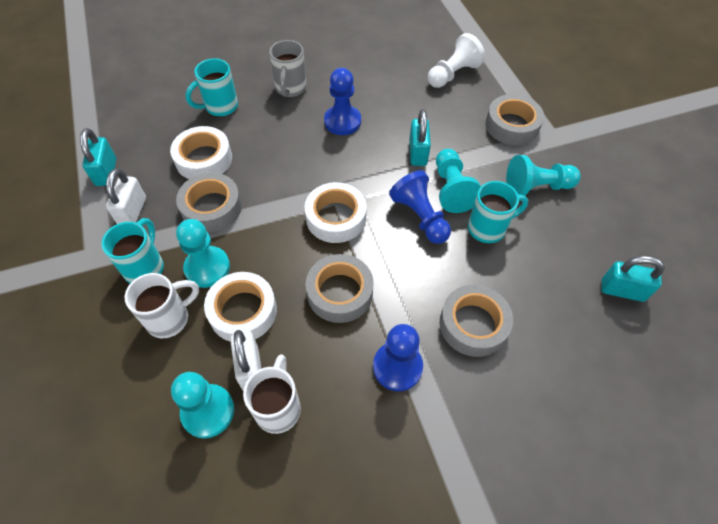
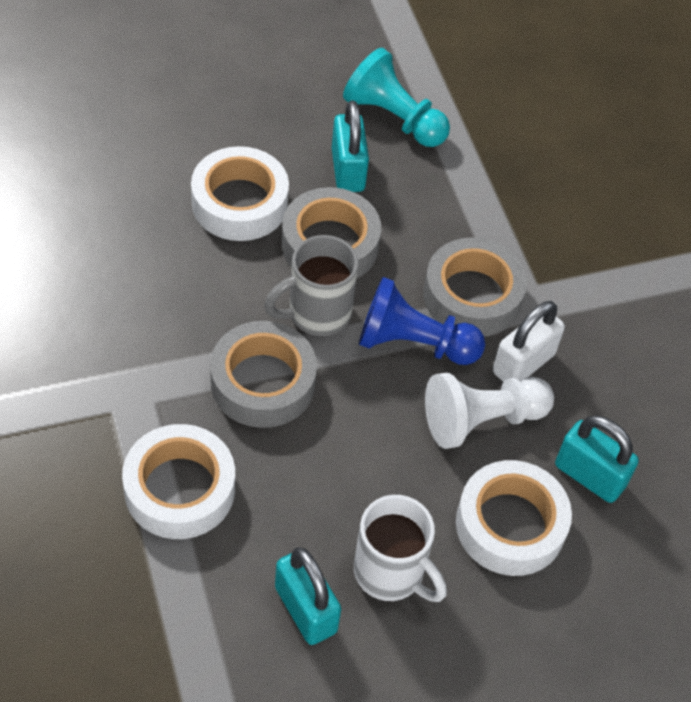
blue pawn: [324,68,361,135] [373,324,423,391] [389,170,451,244] = 3 -> [359,277,485,365] = 1
grey tape: [176,173,242,232] [306,254,374,323] [440,285,513,357] [486,94,544,145] = 4 -> [210,321,317,428] [282,187,381,278] [423,238,527,337] = 3
turquoise mug: [101,218,164,283] [185,58,238,116] [468,181,528,243] = 3 -> none = 0
turquoise pawn: [171,372,234,438] [176,219,230,288] [436,149,481,213] [506,155,581,196] = 4 -> [343,48,450,147] = 1
white mug: [125,273,199,338] [243,354,301,434] = 2 -> [354,495,447,602] = 1
white padlock: [106,168,146,224] [230,330,262,391] = 2 -> [493,301,565,382] = 1

